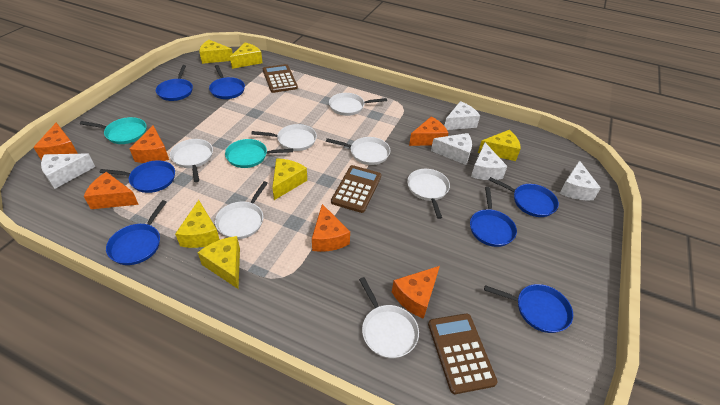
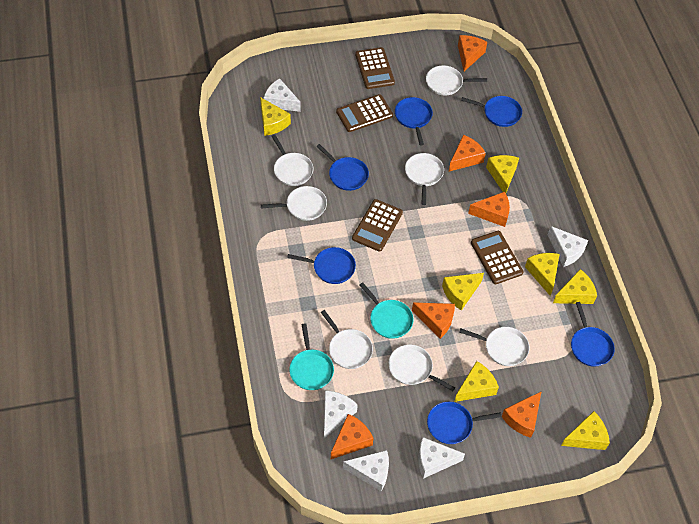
blue pan: [100,160,175,193] [106,200,167,265] [156,65,193,101] [209,65,245,99] [470,187,517,247] [484,284,573,333] [489,177,559,217] = 7 -> [287,247,356,284] [316,144,369,191] [395,97,433,145] [427,402,502,444] [461,96,522,127] [571,302,615,367] = 6
brown calculator: [263,64,298,93] [331,165,381,213] [428,314,498,394] = 3 -> [336,94,393,132] [352,199,403,252] [355,47,395,89] [471,231,524,284] = 4
yellow cheese: [175,200,220,248] [197,236,240,289] [199,40,233,64] [230,43,263,69] [272,158,307,200] [478,130,521,161] = 6 -> [260,97,291,136] [442,273,484,311] [454,361,499,402] [486,155,519,193] [525,253,560,296] [553,269,597,304] [561,411,610,450] = 7

